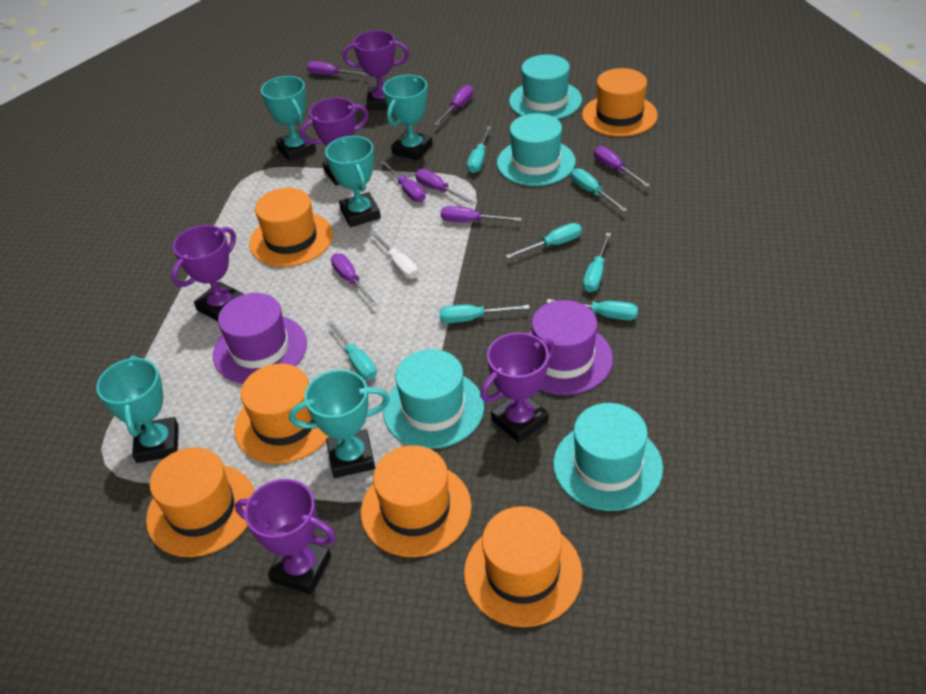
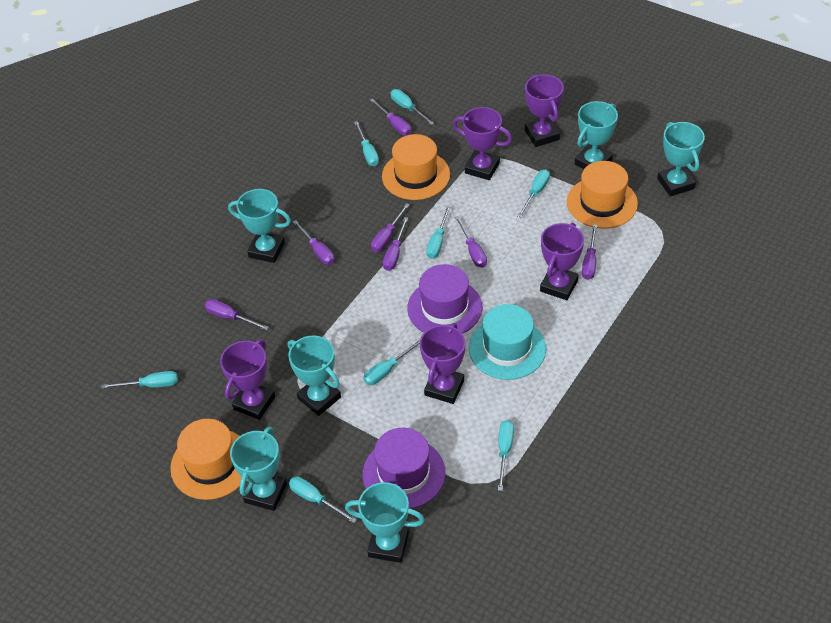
orange hat: [146,447,255,557] [234,363,329,464] [249,188,333,267] [361,445,472,557] [464,506,582,627] [582,68,658,137] = 6 -> [170,419,242,500] [382,134,450,200] [567,161,638,229] = 3
turquoise hat: [383,349,484,449] [497,113,576,186] [509,55,582,119] [553,403,663,511] = 4 -> [469,304,546,380] = 1
turquoise screwdriver: [327,320,377,380] [439,305,530,323] [467,126,491,173] [506,223,582,259] [546,299,638,320] [571,168,627,212] [583,233,611,292] = 7 -> [101,371,178,389] [289,477,357,523] [354,121,379,166] [363,340,420,385] [391,89,434,125] [426,206,451,259] [498,420,514,491] [518,169,550,217] = 8
turquoise trophy: [96,356,179,463] [261,76,316,162] [289,370,390,478] [325,136,381,227] [383,75,433,161] = 5 -> [228,189,291,263] [230,427,287,511] [288,336,341,416] [345,482,425,563] [575,101,618,169] [657,122,705,196] = 6
white screwdriver: [369,230,418,279] = 1 -> none = 0

